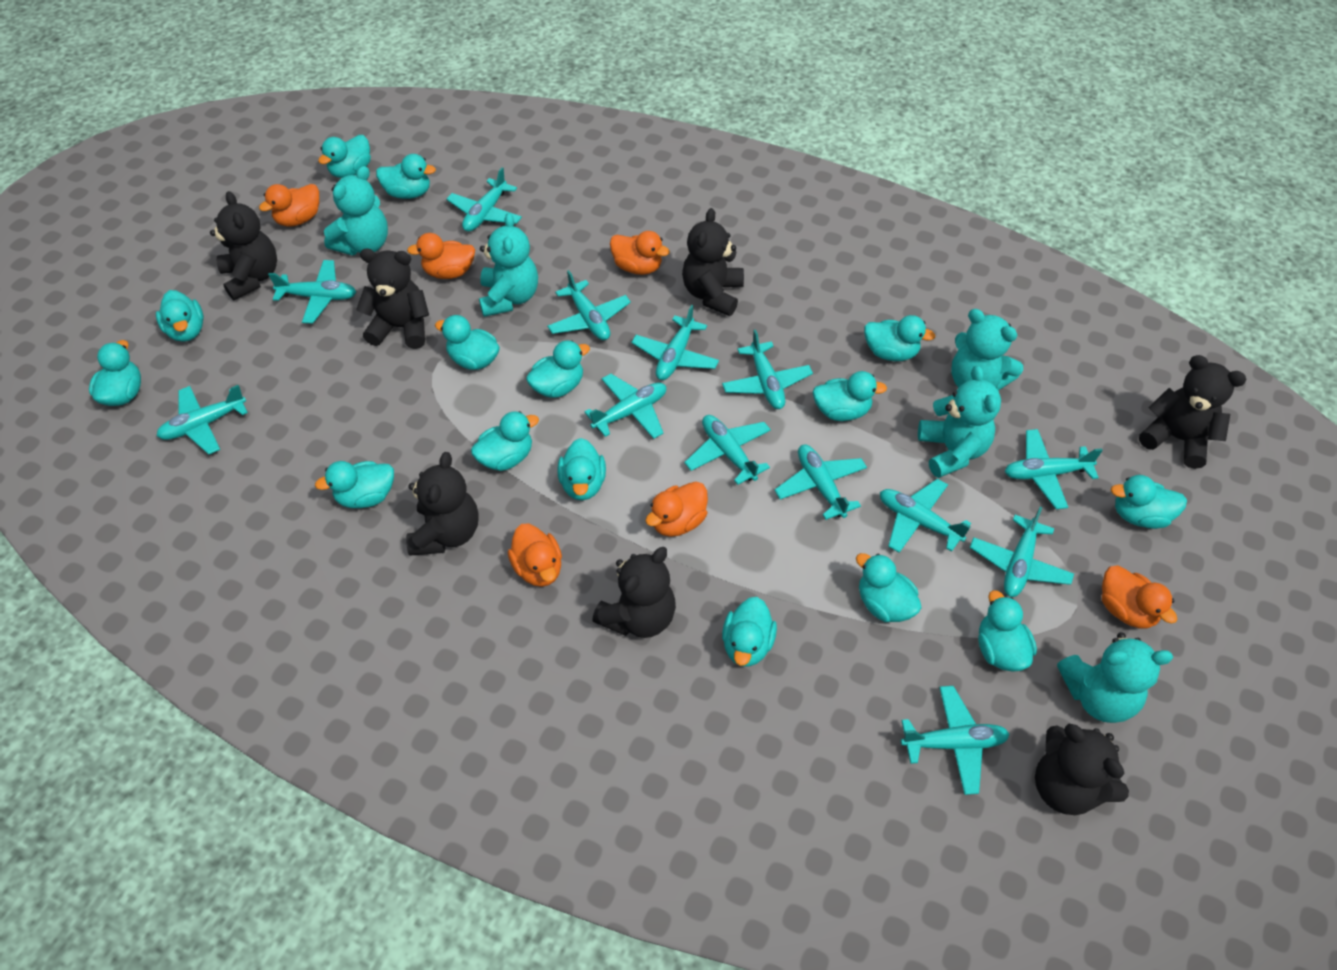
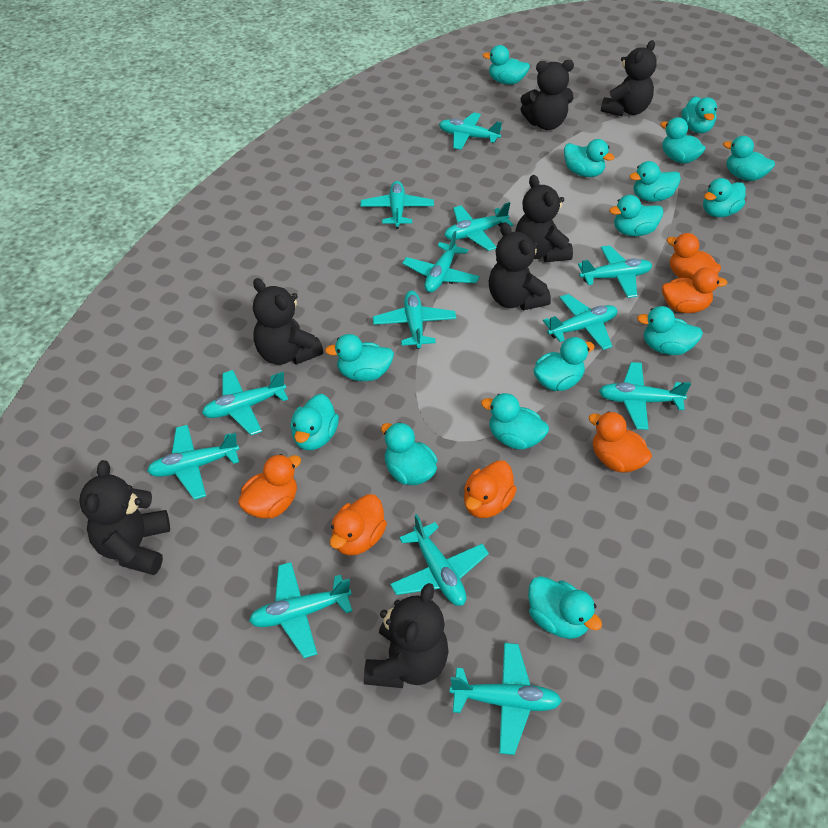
turquoise teddy bear: [324,166,388,255] [479,213,538,317] [918,366,1001,478] [951,309,1023,391] [1057,632,1173,723] = 5 -> none = 0

